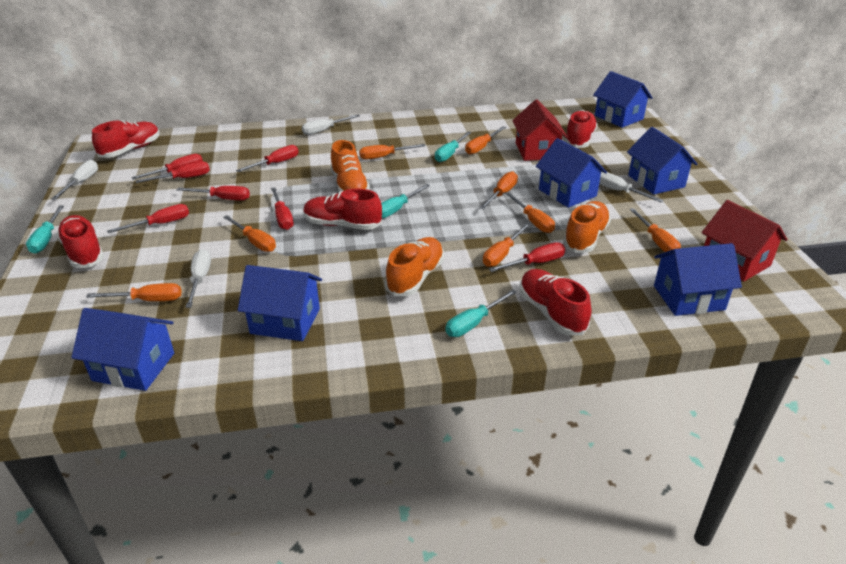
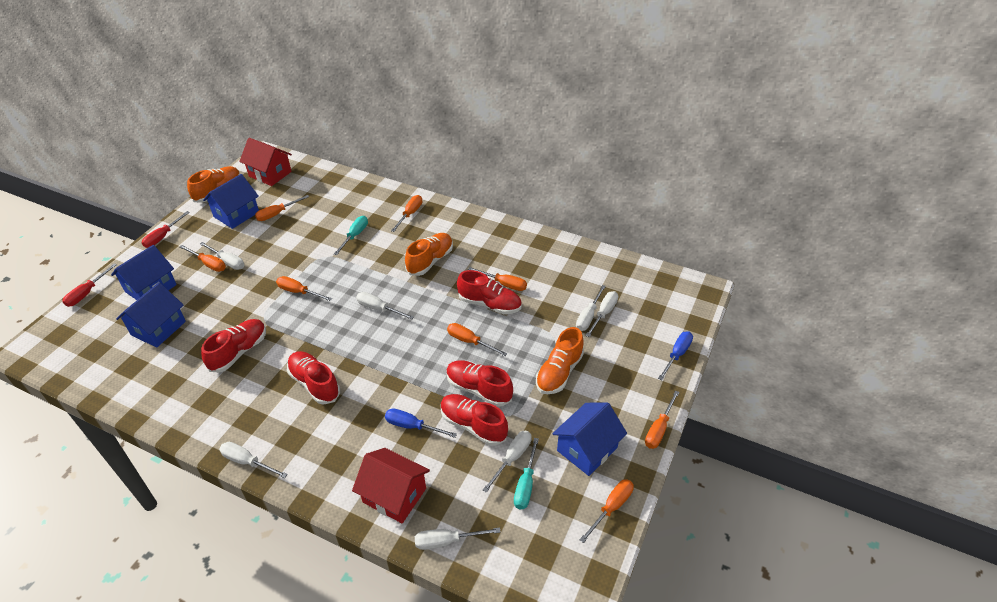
blue house: [71,308,174,391] [238,265,322,341] [536,138,607,208] [593,71,653,128] [627,127,697,195] [654,243,742,316] = 6 -> [111,245,177,300] [116,282,186,347] [203,174,259,229] [552,402,627,476] = 4
blue screwdriver: none = 0 -> [385,408,457,438] [658,331,693,381] = 2
red screwdriver: [107,204,189,233] [132,154,203,180] [136,161,210,183] [177,186,250,201] [236,145,299,172] [271,188,294,230] [489,242,566,272] = 7 -> [62,263,117,307] [142,211,190,248] = 2
turquoise screwdriver: [26,205,64,254] [381,184,430,218] [435,131,472,162] [445,289,517,337] = 4 -> [334,216,368,255] [514,438,539,509] = 2
white screwdriver: [51,160,98,200] [185,249,211,308] [302,115,360,135] [599,172,663,202] = 4 -> [200,242,244,270] [219,442,288,478] [356,292,414,320] [415,527,501,550] [483,431,532,493] [576,285,606,331] [585,291,618,337] = 7

